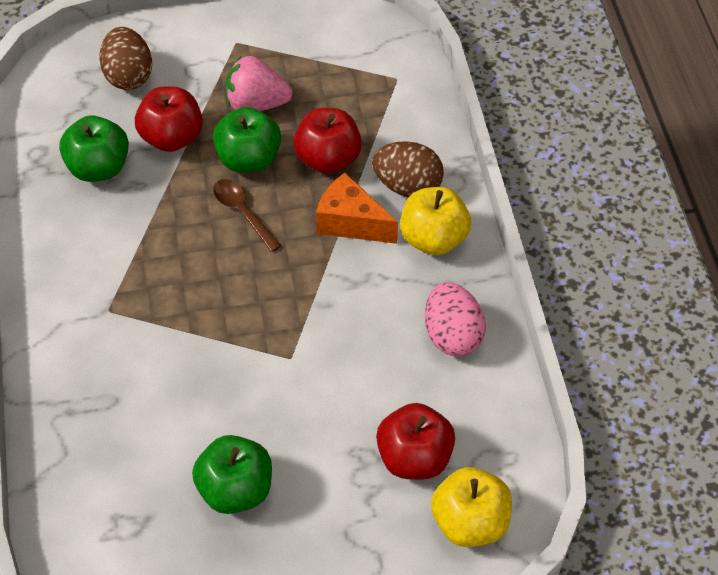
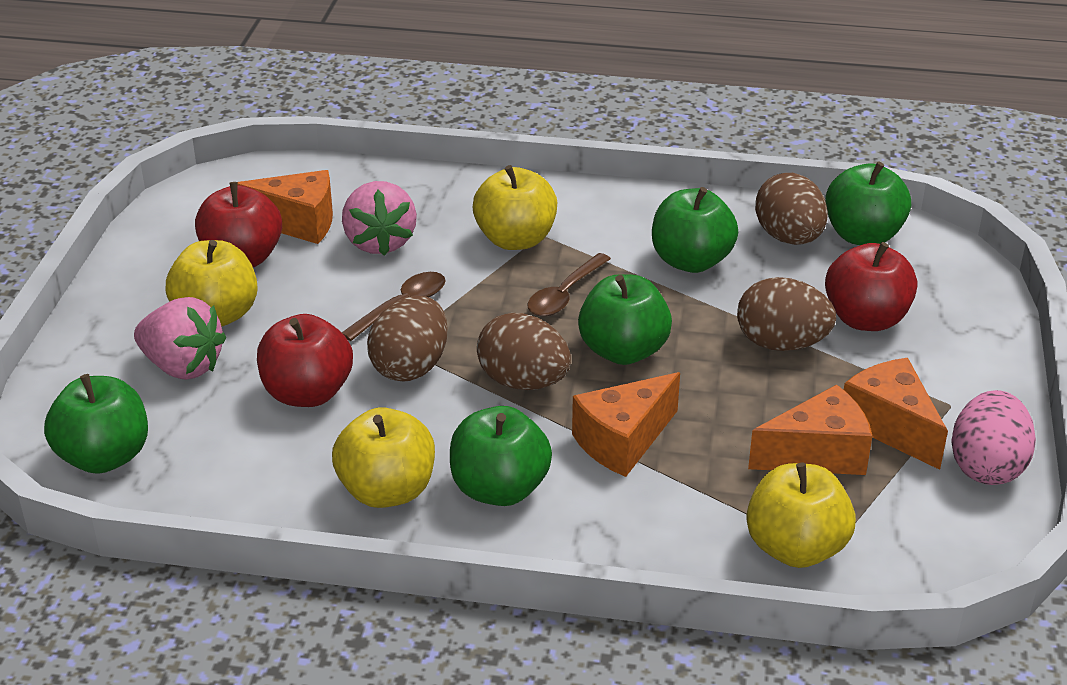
brown egg: [99,27,152,90] [372,141,444,198] = 2 -> [367,296,448,381] [477,313,571,390] [737,277,836,351] [755,173,828,245] = 4
brown spoon: [213,179,282,252] = 1 -> [342,272,446,341] [528,253,611,317] = 2
green apple: [59,115,129,182] [192,435,272,514] [213,107,281,173] = 3 -> [44,374,148,474] [450,406,552,506] [578,274,672,365] [652,187,738,273] [825,162,911,245] = 5
orange cheese: [316,173,398,244] = 1 -> [238,170,333,244] [572,372,680,477] [748,384,872,475] [844,358,948,470] = 4
pink strawberry: [225,56,292,111] = 1 -> [134,297,226,380] [342,181,417,256] = 2
yellow apple: [400,187,471,255] [431,467,512,547] = 2 -> [166,240,258,327] [332,407,435,508] [473,165,557,250] [746,463,856,568] = 4

